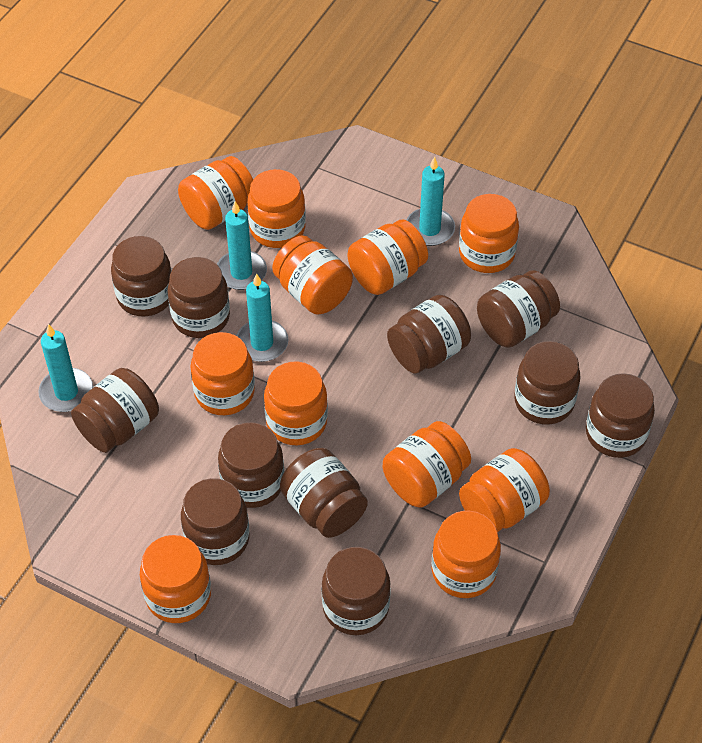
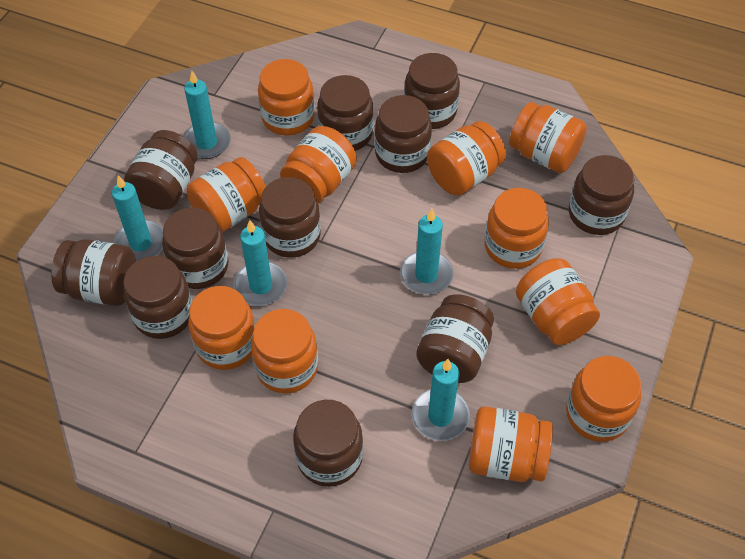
turquoise candle: [38,324,93,412] [217,201,267,290] [236,273,289,362] [406,157,455,246] = 4 -> [112,175,163,261] [183,71,231,159] [234,220,287,306] [400,209,453,295] [412,359,470,441] = 5

